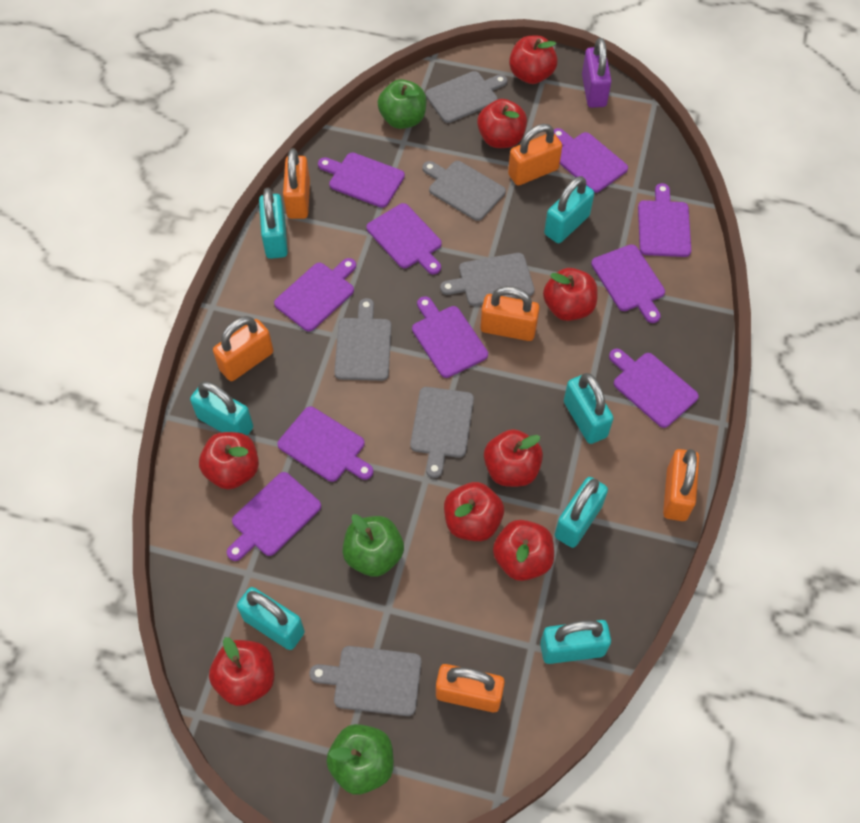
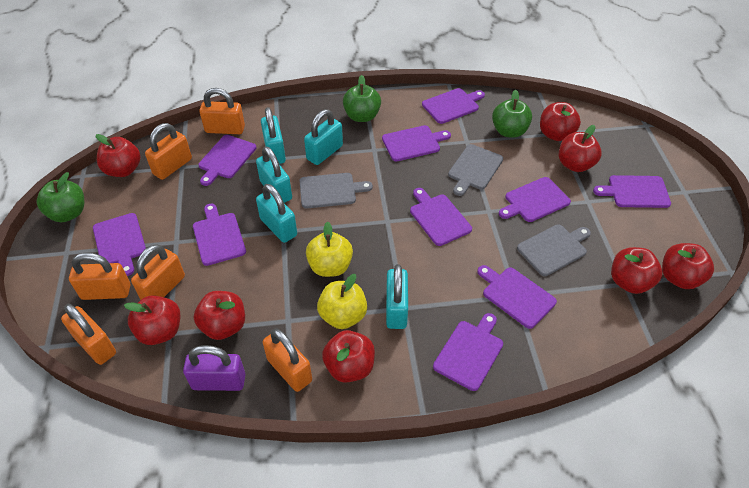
grey cutting board: [309,646,421,716] [334,298,391,381] [410,387,474,478] [422,161,506,221] [425,71,507,123] [440,253,535,306] = 6 -> [299,173,373,208] [448,144,503,196] [517,224,591,276] = 3
turquoise padlock: [190,381,253,436] [237,587,305,650] [259,188,288,259] [540,620,611,664] [544,176,594,243] [555,477,608,548] [564,373,614,444] = 7 -> [256,146,292,203] [256,184,297,243] [261,107,286,164] [304,109,343,165] [386,264,408,329] = 5
yellow apple: none = 0 -> [306,221,353,277] [317,274,367,329] = 2

